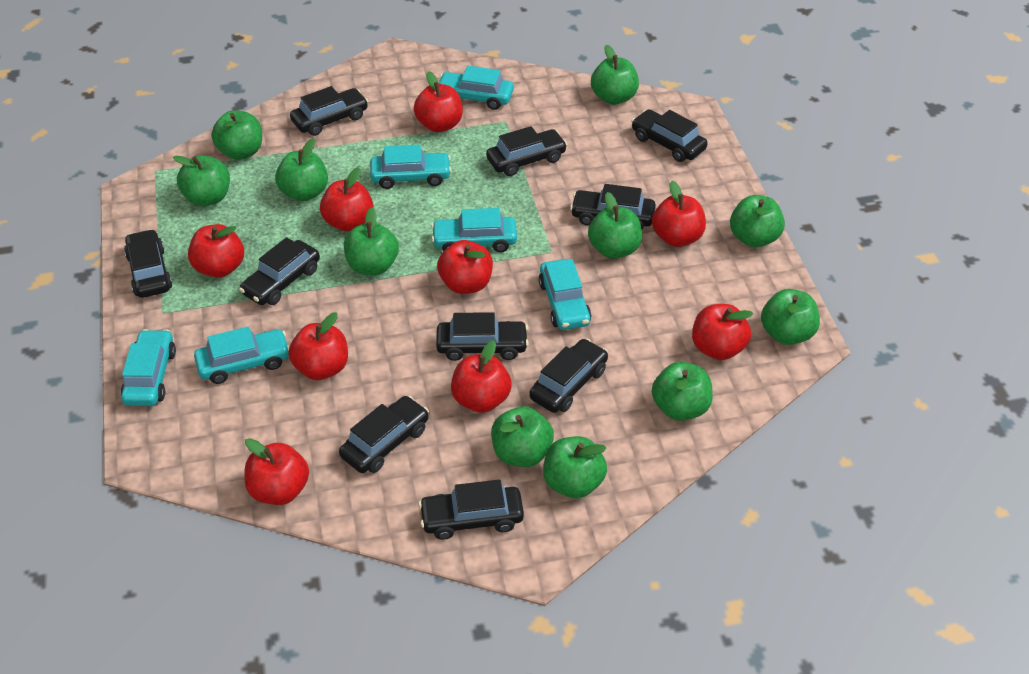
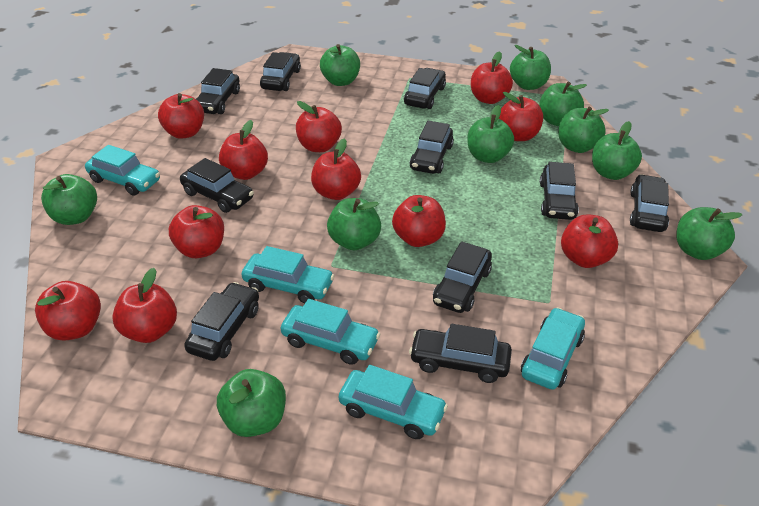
green apple: [173,155,230,206] [211,110,262,160] [275,139,328,201] [344,207,399,275] [491,406,554,467] [543,436,607,498] [588,192,642,259] [591,45,639,105] [652,362,713,421] [730,195,785,247] [761,289,820,345] = 11 -> [41,174,97,225] [217,369,286,437] [320,44,360,86] [327,198,381,250] [467,105,514,163] [510,45,551,90] [539,82,587,126] [558,107,609,153] [592,121,642,180] [676,207,742,260] = 10
red apple: [188,224,244,278] [245,438,309,505] [288,312,348,380] [320,167,374,232] [414,71,463,132] [437,240,493,294] [451,340,511,413] [652,181,706,247] [692,304,753,360] = 9 -> [35,281,101,341] [112,268,177,343] [158,93,204,139] [169,205,224,258] [219,120,268,180] [296,101,342,152] [311,138,361,200] [392,195,446,247] [471,51,513,104] [499,92,543,141] [561,214,618,268] = 11
turquoise car: [121,329,176,406] [194,327,290,384] [370,144,452,189] [431,208,517,252] [439,66,514,110] [539,259,591,330] = 6 -> [85,145,160,196] [242,246,334,304] [281,299,380,365] [339,365,448,439] [521,307,585,390] = 5

